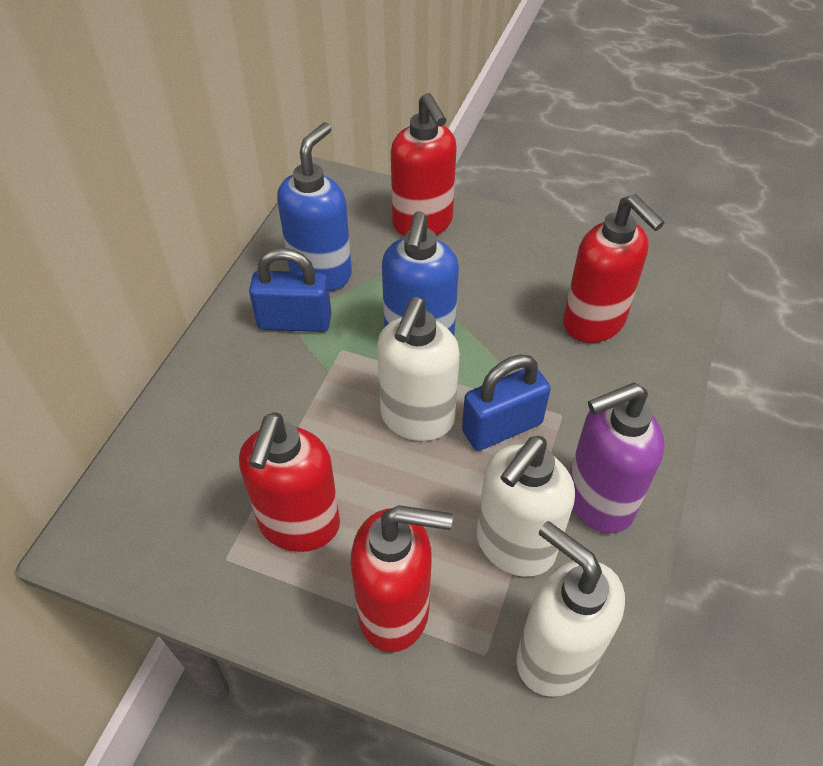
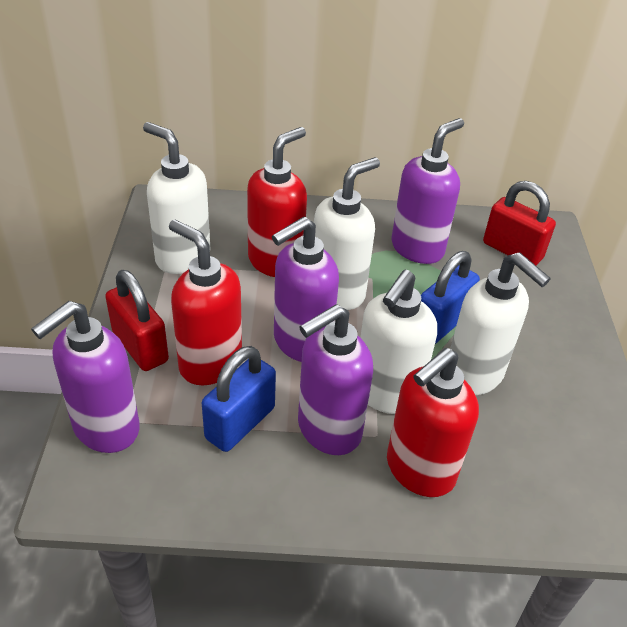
blue soap dispenser: [277,122,352,291] [382,211,459,335] = 2 -> none = 0
purple soap dispenser: [569,383,664,533] = 1 -> [31,301,140,453] [272,217,339,362] [298,304,373,455] [392,118,464,264] = 4
red padlock: none = 0 -> [105,270,169,371] [483,181,556,265] = 2
red soap dispenser: [239,412,340,552] [351,505,453,652] [391,93,457,236] [563,194,665,343] = 4 -> [169,219,242,385] [247,127,307,277] [387,348,479,497] = 3
white soap dispenser: [377,297,460,441] [477,436,575,577] [516,521,625,697] = 3 -> [143,122,210,274] [314,157,380,310] [360,270,437,414] [450,252,551,395] = 4

